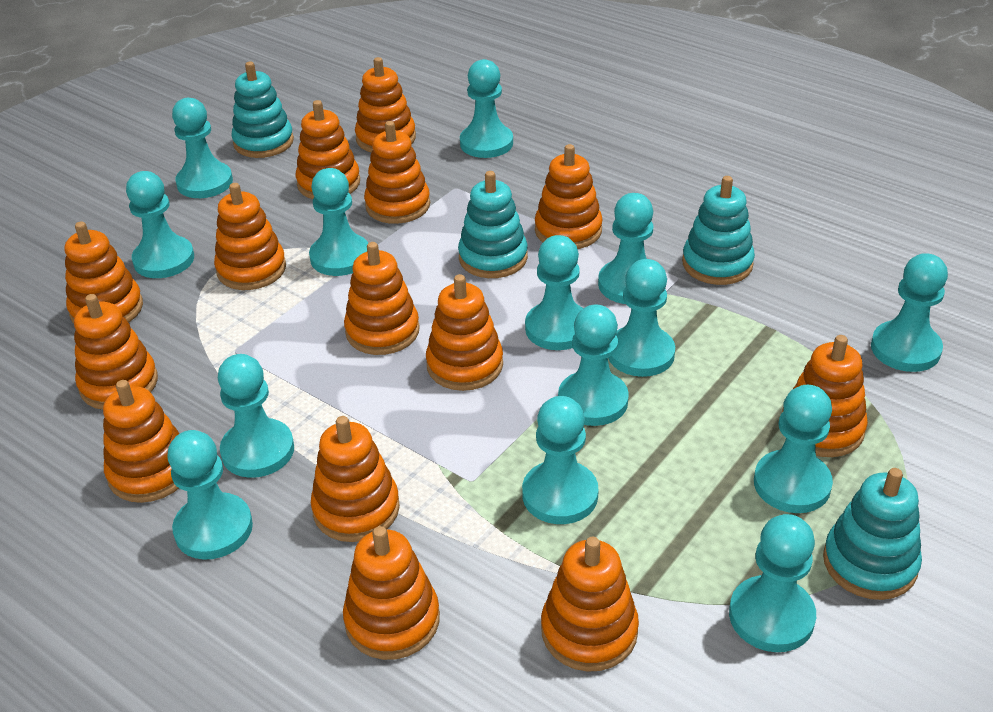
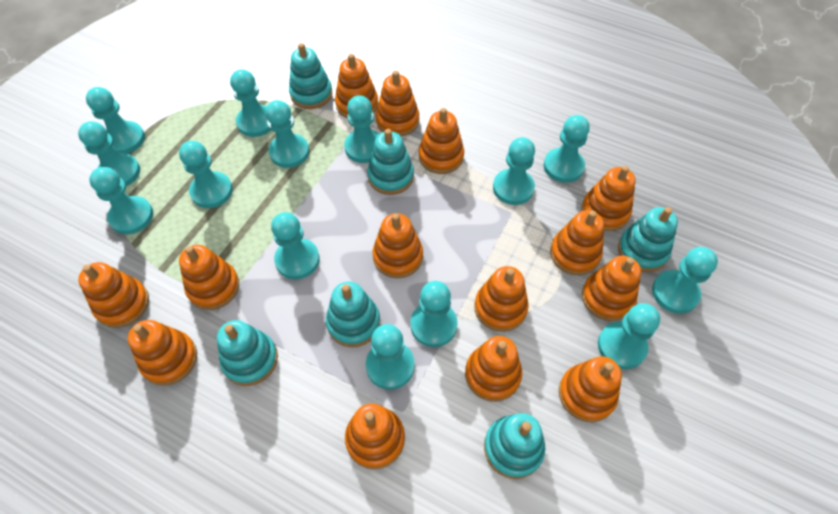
turquoise stacking toy: [232,61,294,158] [458,171,528,278] [682,176,755,285] [823,468,922,600] = 4 -> [217,320,278,386] [289,43,332,109] [326,282,380,347] [367,129,414,195] [484,413,546,479] [618,207,678,272] = 6

